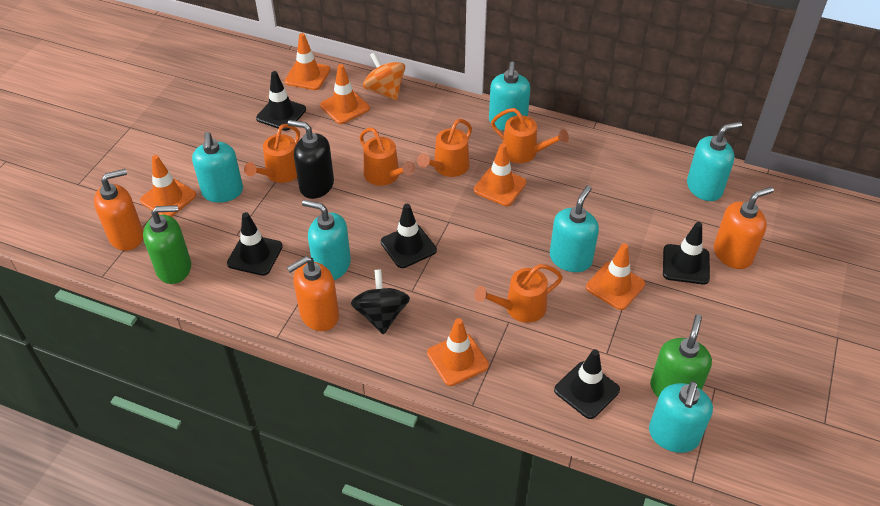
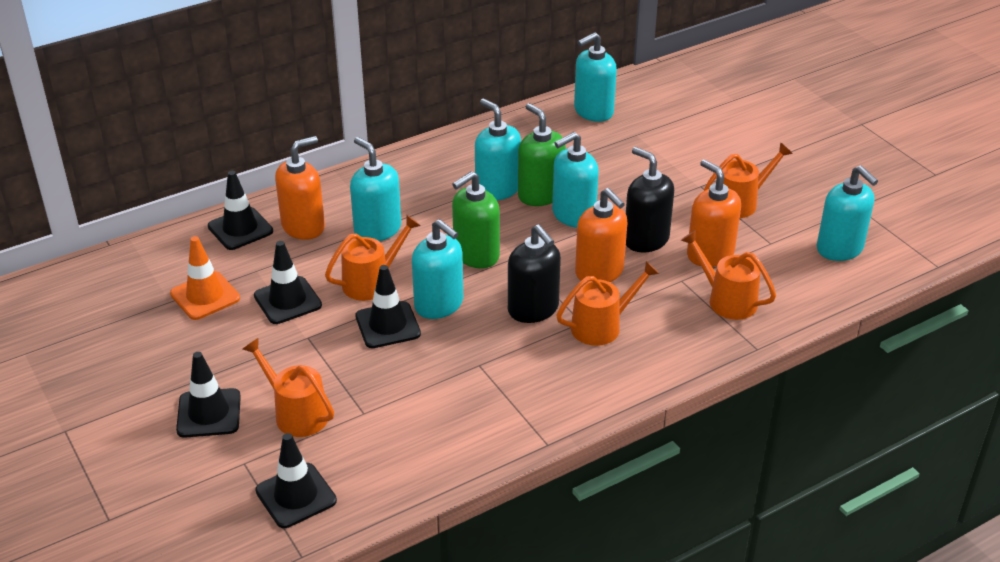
black soap dispenser: [288,120,334,199] = 1 -> [508,224,561,323] [626,147,674,253] = 2
black spinning top: [351,269,410,334] = 1 -> none = 0
orange spinning top: [363,52,405,100] = 1 -> none = 0
orange traffic cone: [140,155,196,217] [285,33,330,90] [320,64,370,124] [427,318,489,386] [474,144,526,206] [586,244,645,310] = 6 -> [170,236,240,320] = 1

